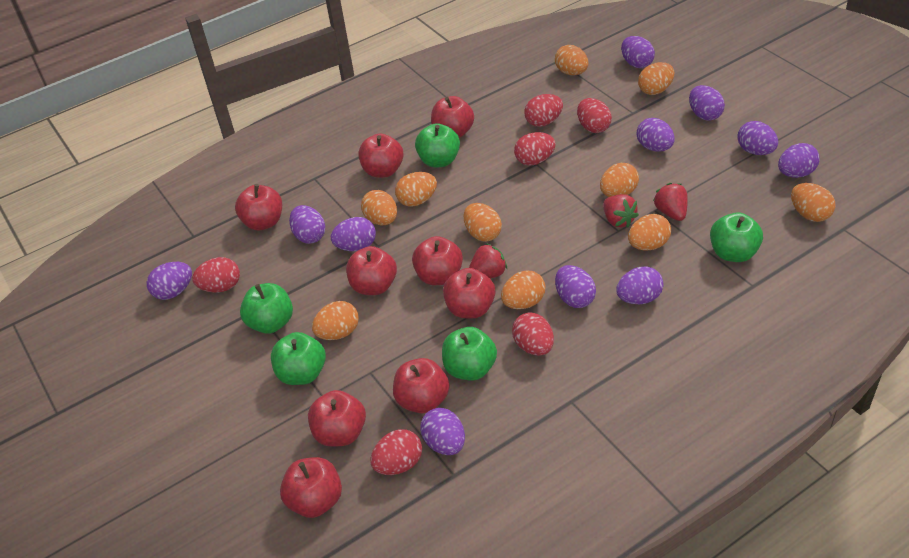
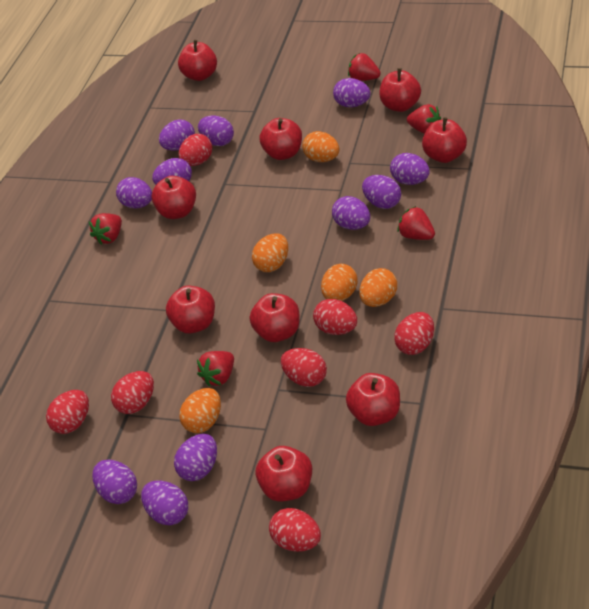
green apple: [240,283,293,334] [271,332,326,385] [415,123,460,168] [442,327,497,381] [710,213,763,262] = 5 -> none = 0
orange egg: [312,301,359,340] [361,190,397,226] [395,172,437,207] [464,203,502,242] [501,270,546,309] [555,45,588,75] [600,163,639,197] [628,214,671,250] [638,62,674,95] [791,183,835,222] = 10 -> [179,388,221,433] [252,234,288,272] [302,131,339,162] [321,264,358,301] [360,268,397,307] = 5
red egg: [192,257,240,293] [370,429,422,475] [512,312,554,356] [514,132,556,166] [524,94,563,127] [577,98,612,133] = 6 -> [46,390,89,434] [111,371,154,414] [179,134,212,166] [269,508,321,552] [281,348,327,387] [313,299,357,335] [394,312,434,355] = 7
red strawberry: [469,243,507,279] [603,194,639,228] [653,183,688,221] = 3 -> [89,213,122,245] [197,351,234,387] [348,53,380,81] [397,206,435,240] [407,104,441,134] = 5

